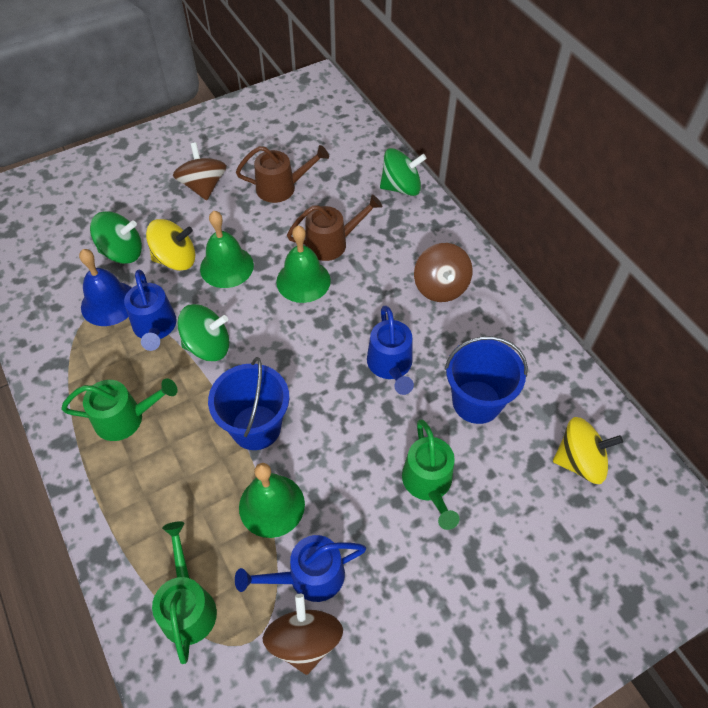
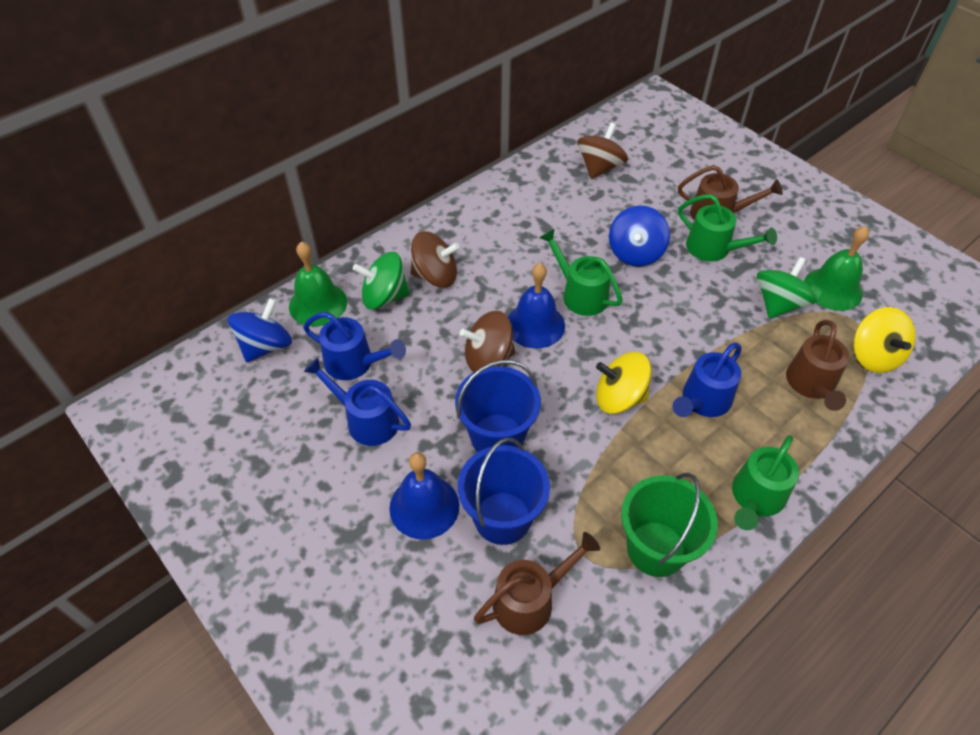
blue bell: [79,249,131,326] = 1 -> [389,452,459,539] [508,263,565,349] = 2
blue spinning top: none = 0 -> [228,298,292,362] [609,206,670,267] = 2
brown watering can: [236,145,329,203] [287,194,383,261] = 2 -> [474,532,600,635] [678,165,783,220] [786,320,849,411] = 3
green bell: [200,211,254,288] [239,463,305,538] [276,225,331,303] = 3 -> [289,241,347,327] [804,226,869,311] = 2
green bucket: none = 0 -> [621,473,718,577] = 1
green spinning top: [90,211,142,264] [177,304,229,361] [380,148,427,196] = 3 -> [353,252,410,310] [757,257,817,319] = 2

